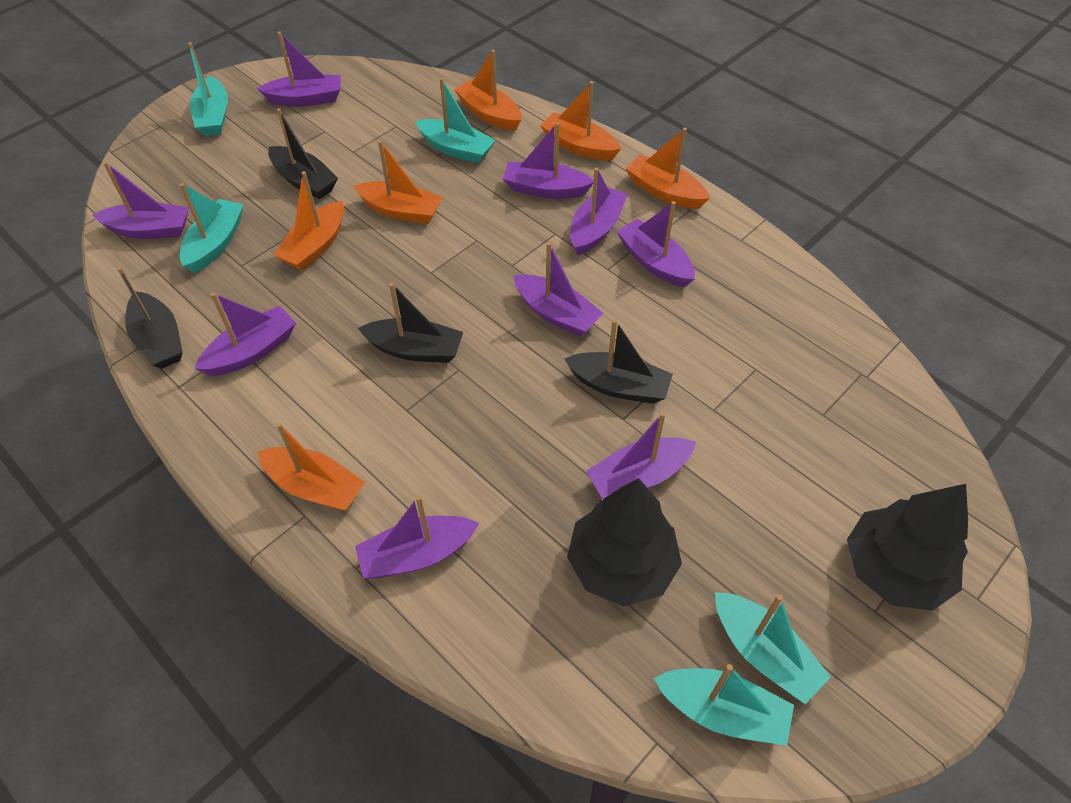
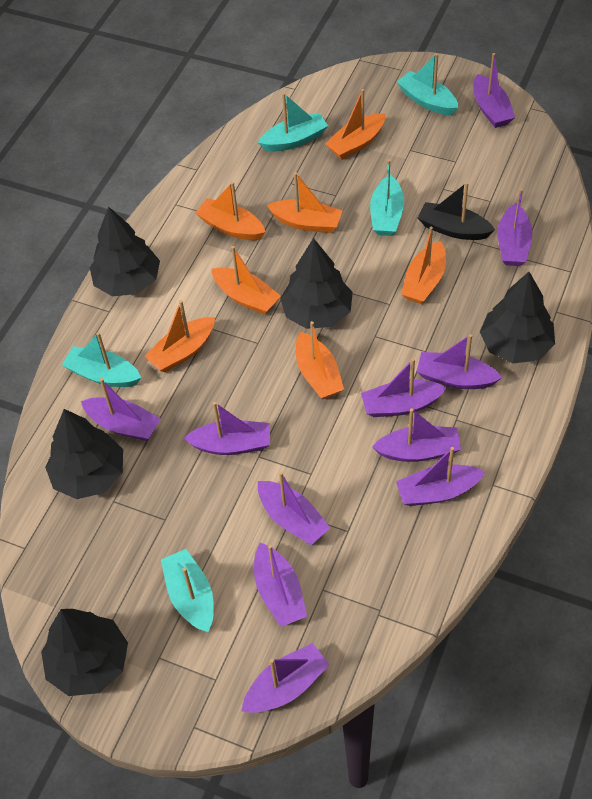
black boat: [117,267,183,369] [268,108,338,199] [358,283,463,363] [564,319,673,404] = 4 -> [418,182,495,240] = 1
black tree: [567,478,682,606] [847,484,968,611] = 2 -> [41,609,128,696] [45,409,123,499] [90,207,160,296] [280,238,353,329] [480,272,555,364] = 5
orange boat: [258,423,365,511] [274,171,344,271] [354,140,443,224] [454,50,521,131] [540,81,621,160] [625,127,710,209] = 6 -> [145,300,215,373] [195,182,265,240] [212,246,281,315] [267,172,342,233] [296,321,344,399] [325,89,385,160] [401,227,446,304] = 7
purple boat: [92,162,189,239] [194,293,296,376] [257,31,341,107] [355,495,479,579] [503,122,593,199] [514,242,604,336] [570,168,628,255] [586,412,696,499] [617,201,695,287] = 9 -> [81,378,161,441] [184,402,270,455] [241,643,330,713] [254,543,307,627] [258,472,330,545] [361,358,447,417] [372,408,461,462] [396,447,485,506] [416,334,502,389] [473,53,515,128] [497,188,533,266] = 11

